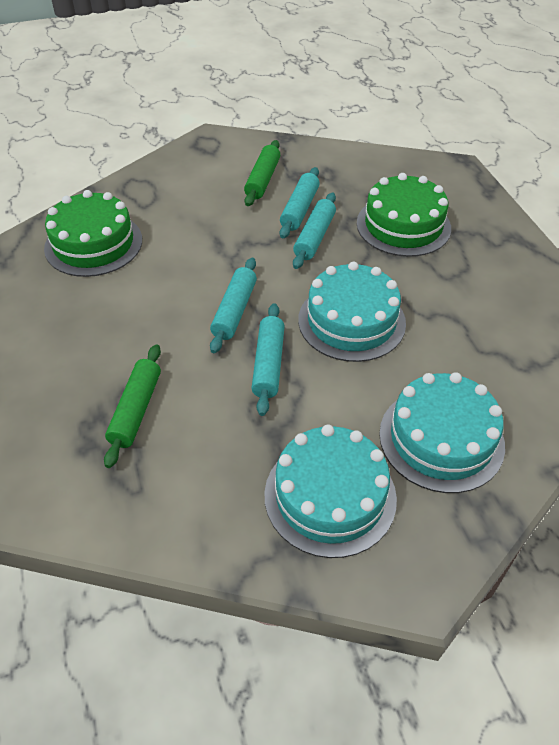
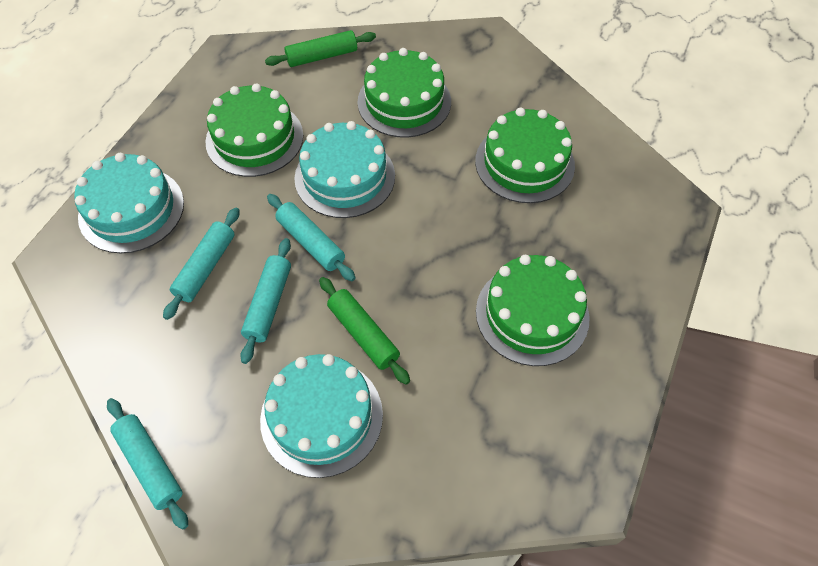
green cake: [44,190,142,277] [357,173,451,257] = 2 -> [205,84,303,177] [358,48,451,138] [475,108,575,203] [476,255,590,366] = 4

